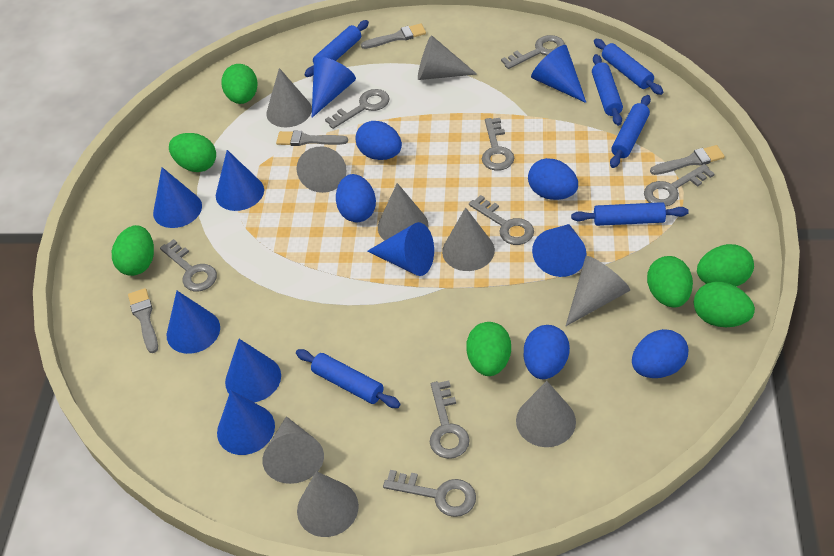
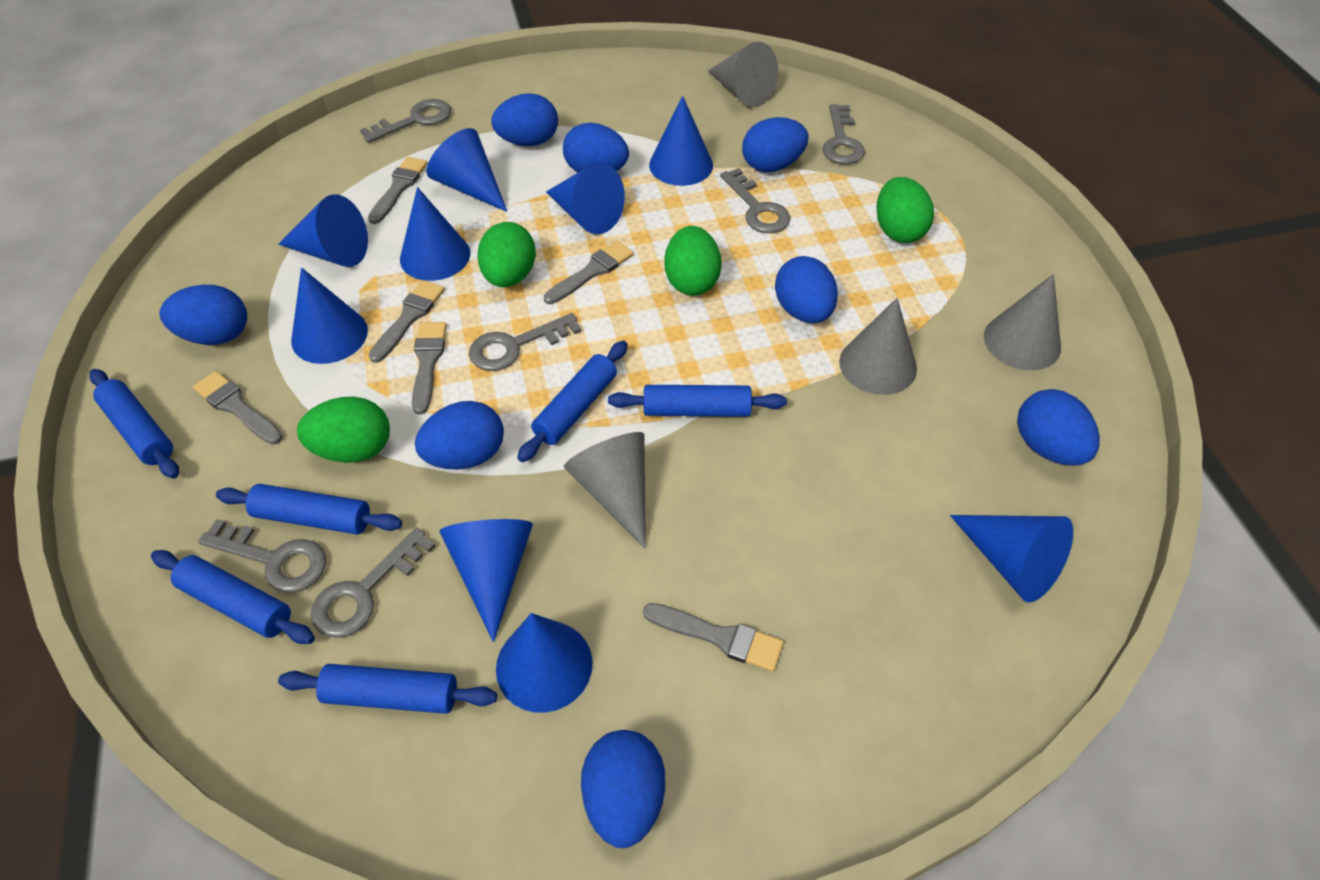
blue egg: [336,174,376,222] [355,121,402,160] [524,325,570,379] [528,158,578,200] [632,329,688,378] = 5 -> [159,285,247,345] [415,401,504,470] [492,93,558,146] [563,123,629,172] [581,730,665,848] [742,117,809,172] [775,256,838,323] [1017,389,1100,465] = 8
green egg: [112,225,154,276] [169,133,216,172] [221,64,258,104] [466,322,511,376] [647,256,693,308] [694,282,755,327] [697,244,754,286] = 7 -> [297,397,390,463] [477,222,536,287] [664,226,722,296] [876,177,934,243] = 4
grey brush: [128,288,158,353] [276,131,348,146] [361,23,426,49] [650,145,725,175] = 4 -> [193,371,283,445] [368,157,428,224] [369,280,445,363] [412,322,447,414] [544,241,634,304] [643,603,784,672] = 6
grey cone: [262,416,324,484] [266,68,312,127] [297,147,347,193] [297,471,359,537] [378,183,428,241] [418,35,477,80] [442,207,495,271] [516,381,576,447] [566,256,630,326] = 9 -> [564,432,646,548] [708,42,778,107] [839,298,917,395] [984,274,1061,371] = 4
grey key: [160,239,217,291] [325,89,390,129] [383,470,476,517] [430,381,470,459] [469,195,534,245] [482,118,514,171] [501,35,565,69] [644,164,715,207] = 8 -> [198,519,326,593] [311,528,436,638] [360,99,451,143] [469,313,581,371] [720,168,790,233] [822,104,865,164] = 6

